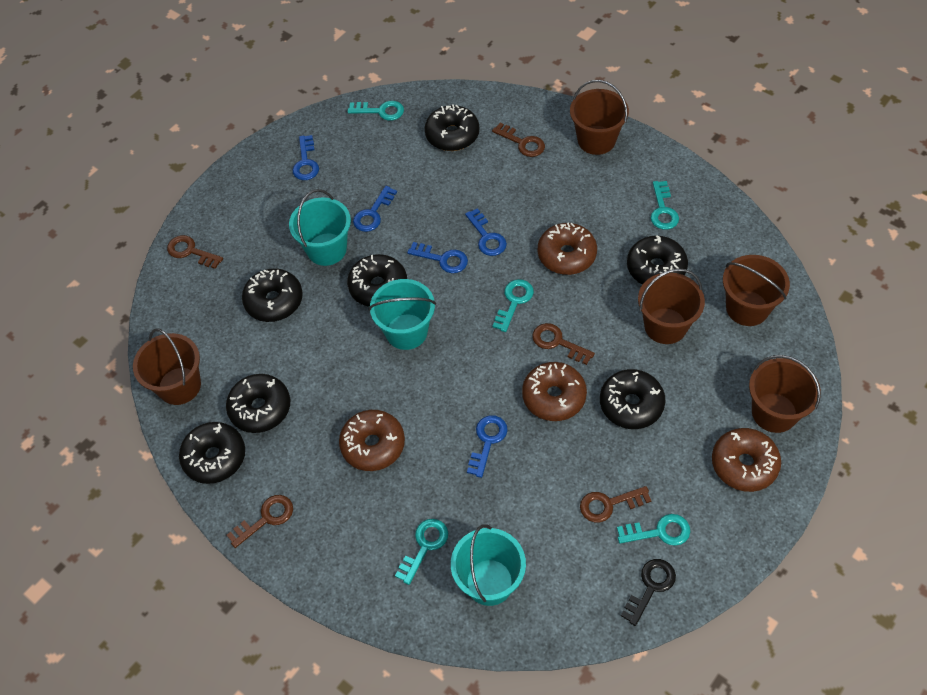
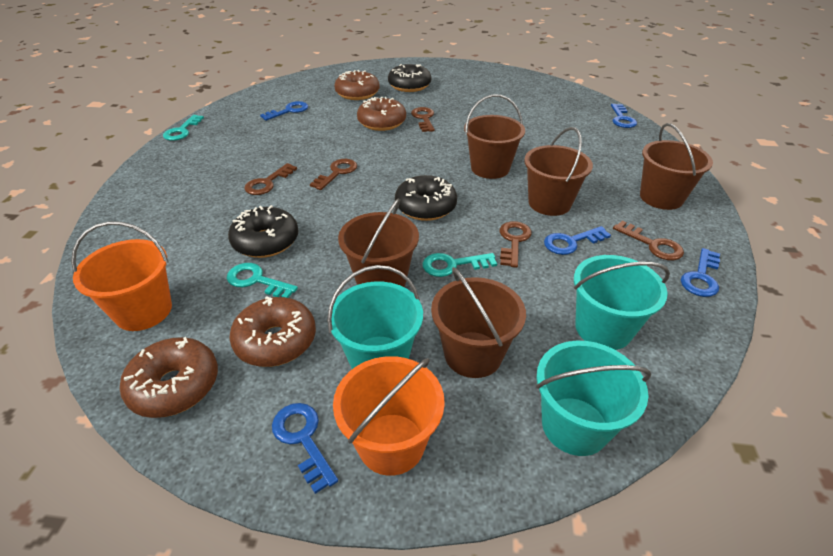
black donut: [179,422,245,484] [226,374,290,433] [242,269,303,322] [347,254,407,307] [425,104,479,151] [600,369,666,429] [627,235,688,285] = 7 -> [228,205,299,258] [388,64,431,92] [395,175,457,221] = 3
black key: [621,559,676,626] = 1 -> none = 0
orange bucket: none = 0 -> [71,221,172,331] [333,356,445,476] = 2
turquoise key: [348,101,404,121] [395,519,448,585] [493,279,534,332] [617,514,690,546] [651,181,679,230] = 5 -> [163,115,204,141] [226,263,298,298] [422,253,497,277] = 3

